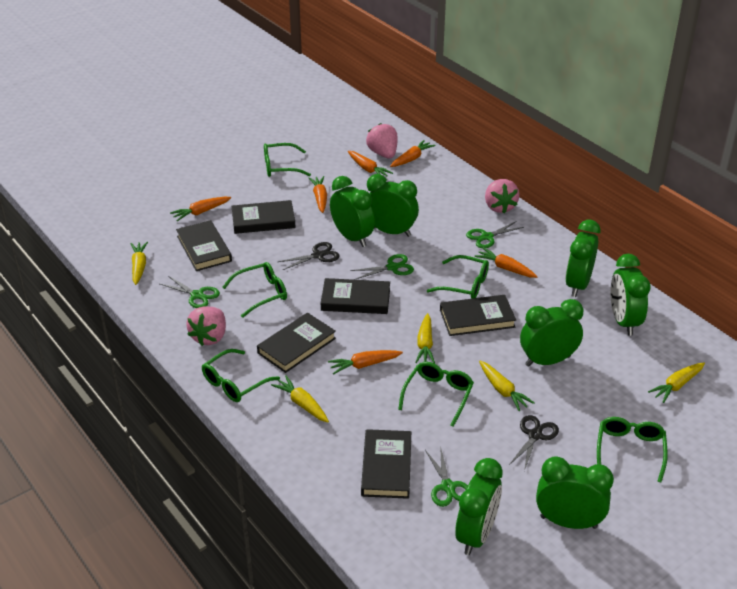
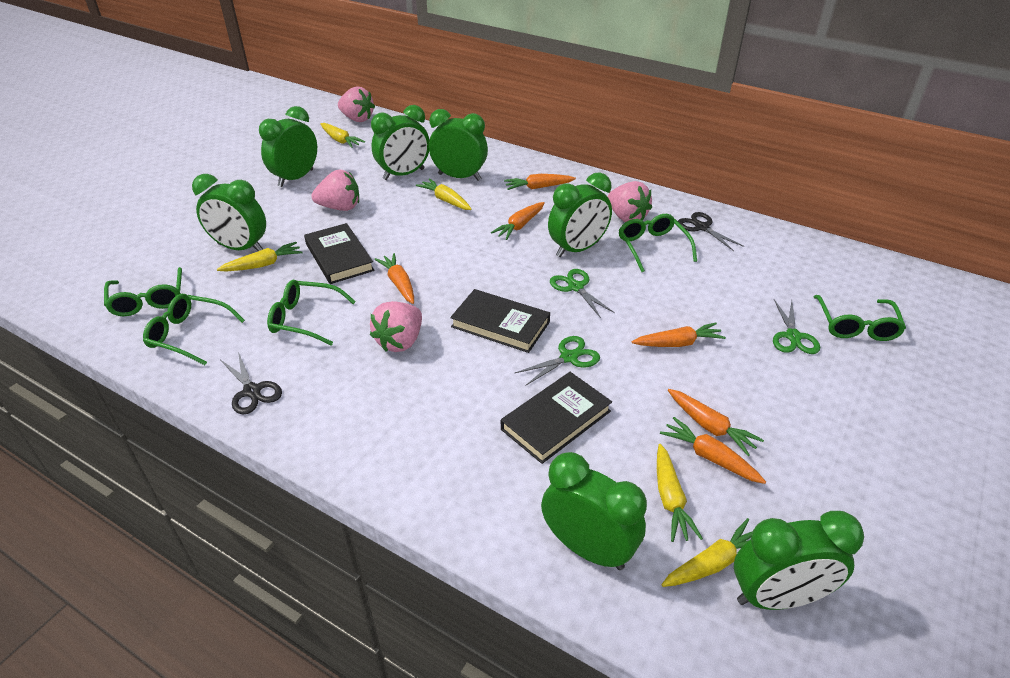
black book: [176,220,232,271] [231,200,296,234] [257,313,336,373] [321,278,390,314] [361,429,411,499] [440,295,516,336] = 6 -> [304,223,374,284] [450,289,550,353] [501,372,612,464] = 3
green glasses: [202,349,280,402] [222,262,287,318] [264,143,311,177] [398,362,474,427] [427,255,489,299] [597,417,668,482] = 6 -> [104,267,182,316] [143,294,245,365] [267,280,356,346] [619,214,697,272] [813,295,906,341] = 5
green scissors: [160,276,220,308] [351,254,414,279] [425,446,468,507] [466,221,524,248] = 4 -> [515,336,600,386] [550,269,615,318] [773,299,820,354] = 3
pink strawberry: [186,306,226,346] [366,123,398,158] [485,179,519,213] = 3 -> [311,170,359,211] [338,86,375,122] [370,301,422,352] [608,181,652,222] = 4

